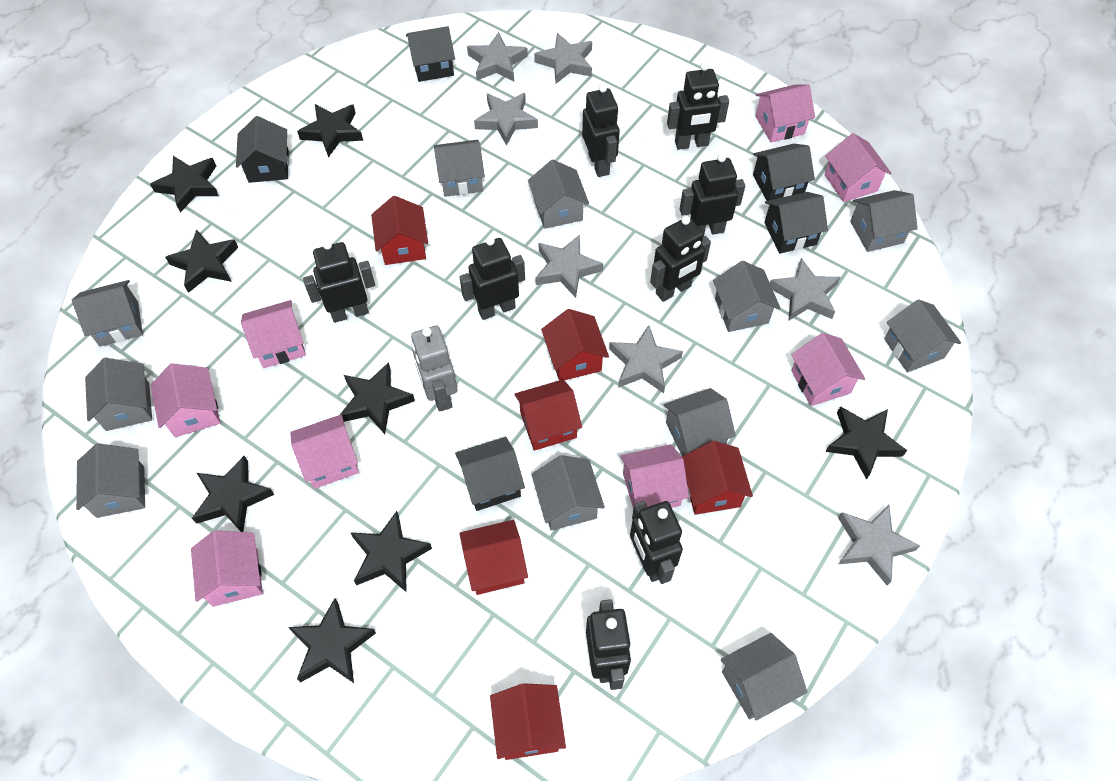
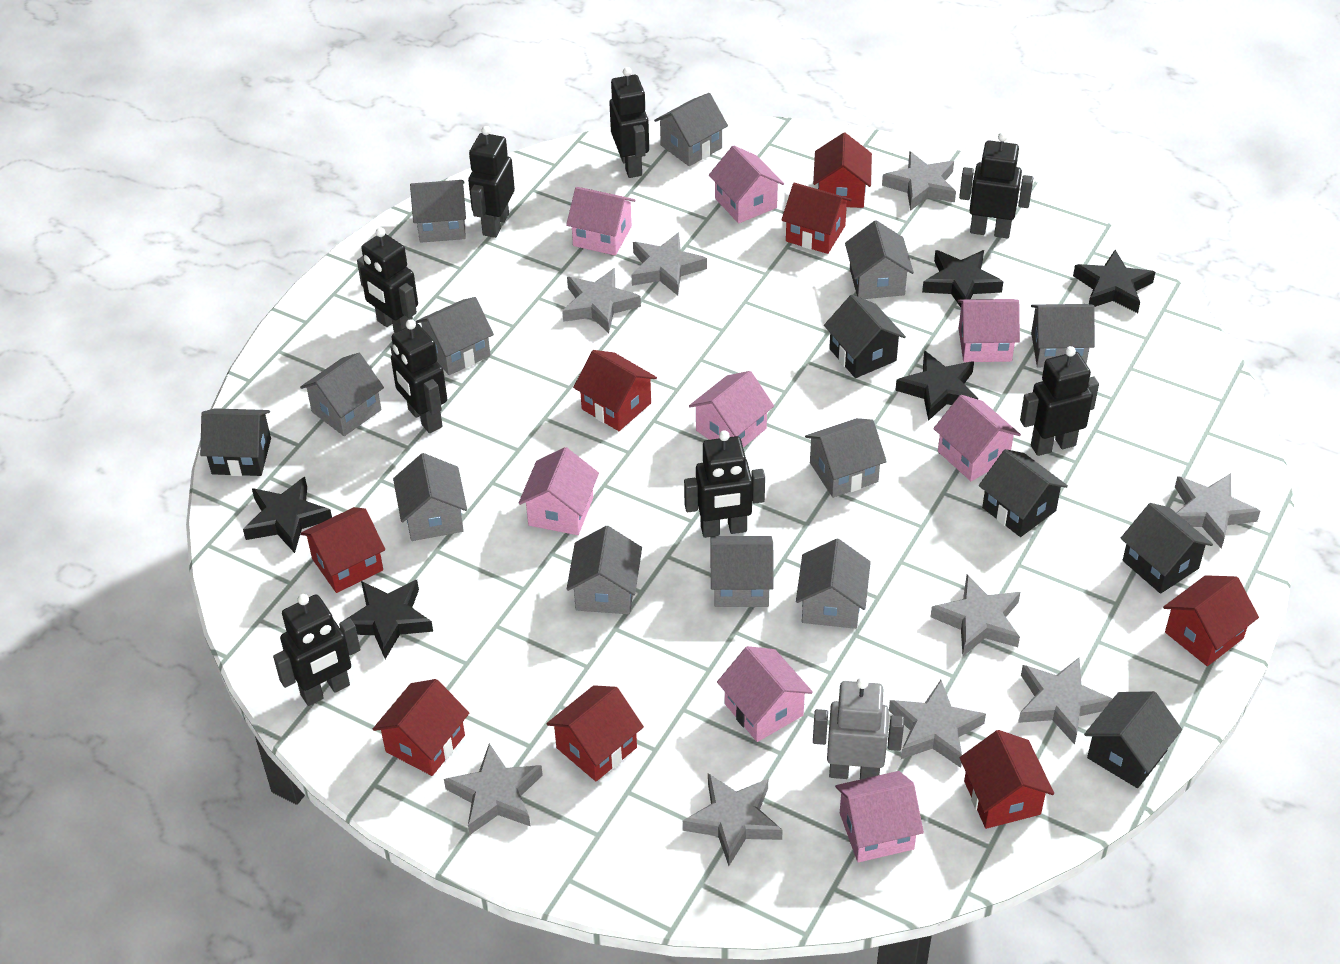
black star: [150,156,219,213] [165,229,238,293] [192,456,274,532] [288,598,376,683] [297,104,363,158] [340,362,415,434] [350,511,432,593] [825,406,907,480] = 8 -> [243,477,332,553] [343,580,433,659] [895,350,978,421] [922,250,1003,307] [1073,250,1155,313] = 5
grey star: [467,32,528,81] [474,93,538,146] [534,33,592,84] [535,235,603,298] [609,325,683,393] [770,258,840,321] [838,505,921,585] = 7 -> [444,743,543,835] [562,268,641,333] [632,232,707,295] [683,773,783,866] [882,151,956,211] [889,680,986,768] [930,575,1020,656] [1018,658,1112,745] [1175,473,1260,549] = 9
red house: [371,196,428,265] [459,520,528,595] [490,683,566,760] [515,379,582,451] [541,309,609,380] [682,441,753,515] = 6 -> [301,507,385,593] [373,679,469,776] [546,685,644,781] [573,350,657,431] [781,183,852,254] [813,133,872,208] [960,730,1054,829] [1163,575,1259,666] = 8

